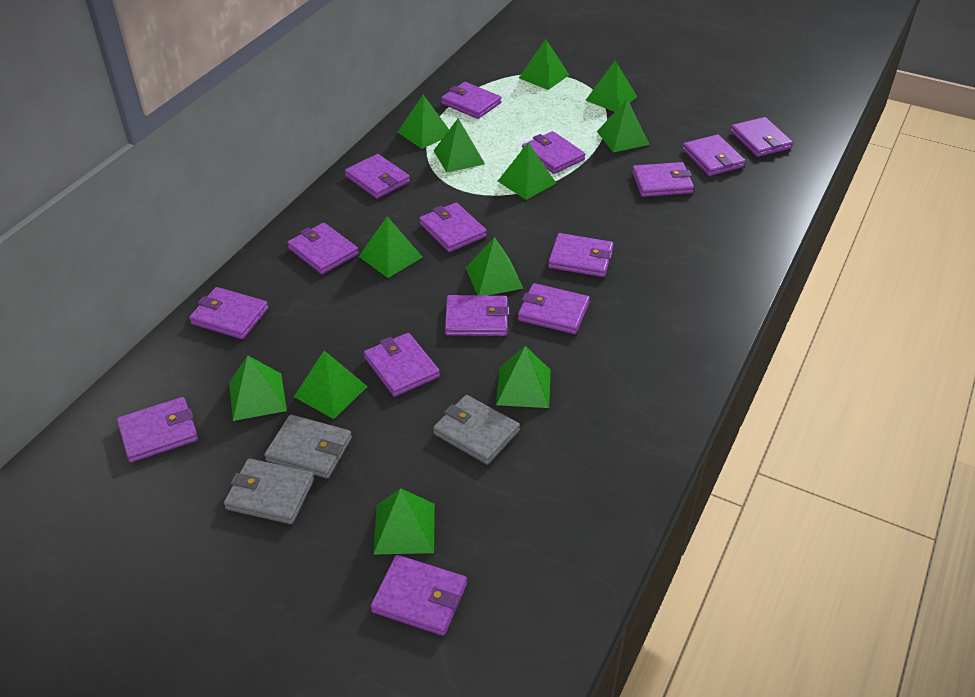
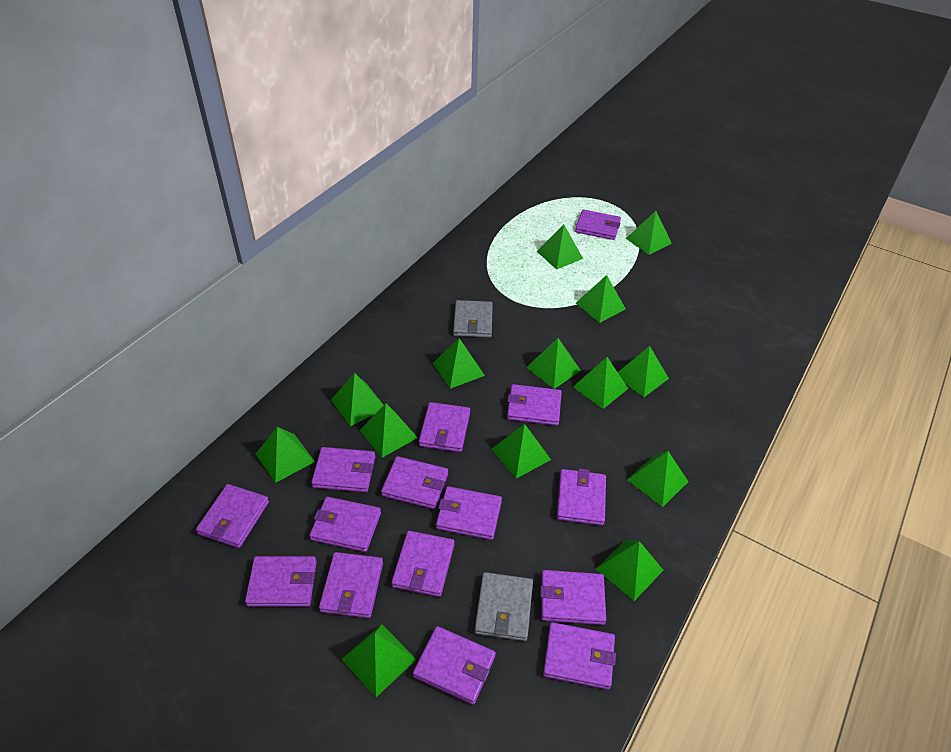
green pyramid: [229,356,287,421] [294,351,368,419] [359,216,423,278] [373,488,435,555] [398,95,449,149] [434,118,485,173] [466,237,524,295] [496,346,551,408] [498,143,556,200] [519,39,569,90] [585,61,637,112] [597,99,650,152] = 12 -> [256,427,315,483] [331,373,383,426] [341,624,417,697] [359,403,418,458] [433,338,485,389] [492,424,551,479] [526,338,581,389] [537,225,583,270] [573,357,628,409] [576,275,626,323] [596,540,663,601] [618,346,669,397] [626,211,672,255] [627,451,689,507] = 14
grey wallet: [224,458,314,524] [264,415,352,479] [433,395,520,465] = 3 -> [453,300,493,338] [474,572,533,641] = 2

